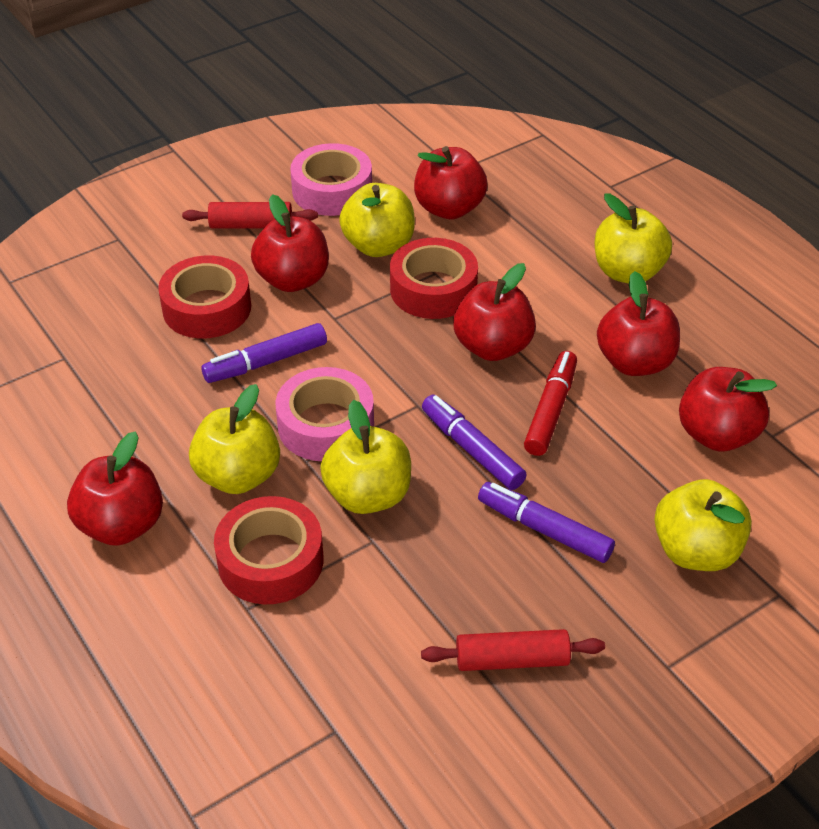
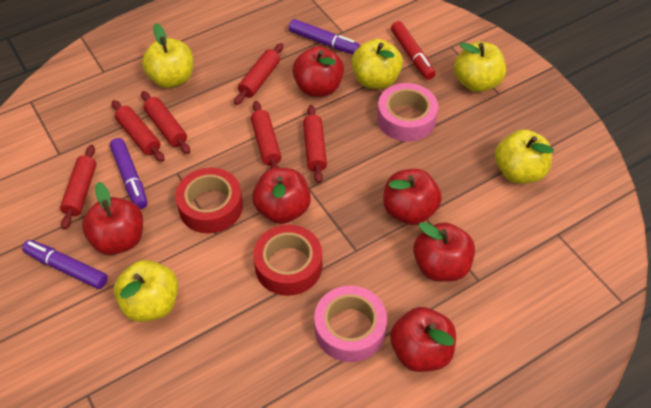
red rolling pin: [182,202,318,229] [421,629,605,671] = 2 -> [60,145,97,229] [112,100,165,162] [141,91,190,154] [234,43,283,105] [251,101,281,169] [303,105,327,183] = 6
red tape: [158,256,251,338] [214,496,323,604] [390,238,478,319] = 3 -> [175,168,243,233] [253,225,322,296] = 2

